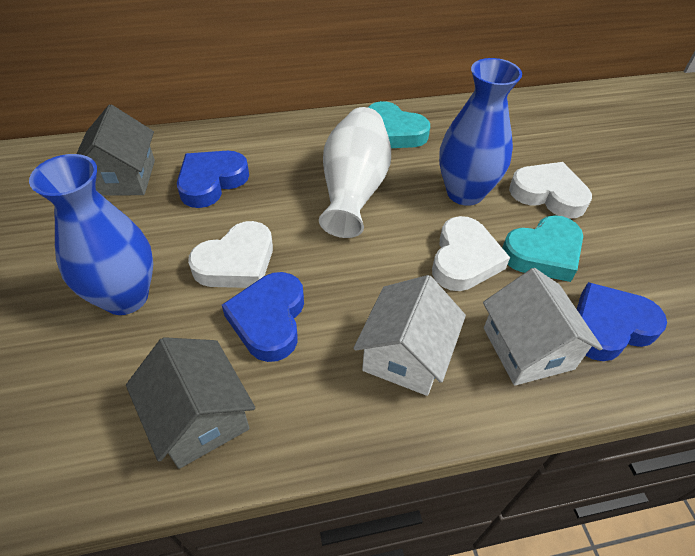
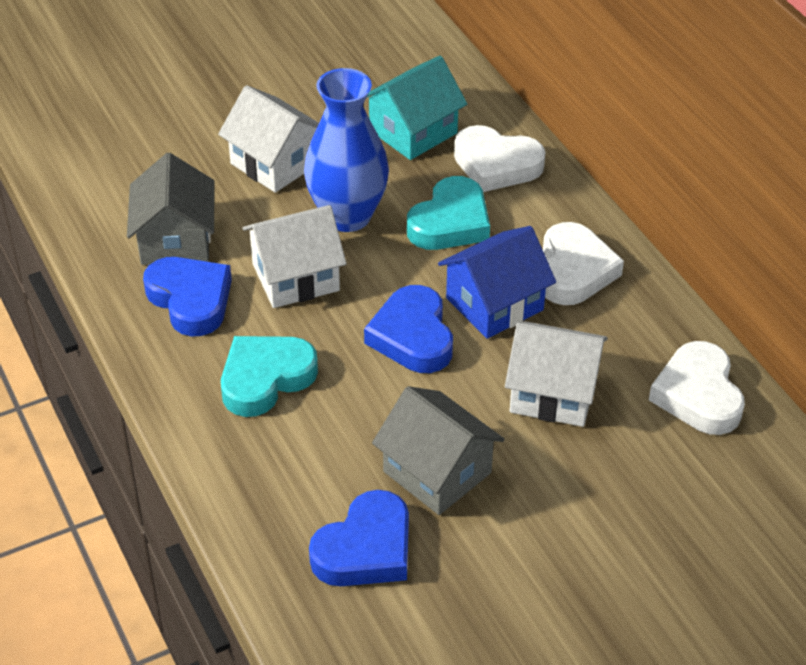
blue house: none = 0 -> [438,226,556,339] = 1
blue vase: [29,154,153,315] [439,58,522,206] = 2 -> [304,68,389,232] = 1
turquoise house: none = 0 -> [366,56,467,160] = 1
white house: [353,275,466,396] [483,268,603,386] = 2 -> [218,85,319,193] [243,205,347,308] [505,321,608,427] = 3
white vase: [319,107,391,238] = 1 -> none = 0

